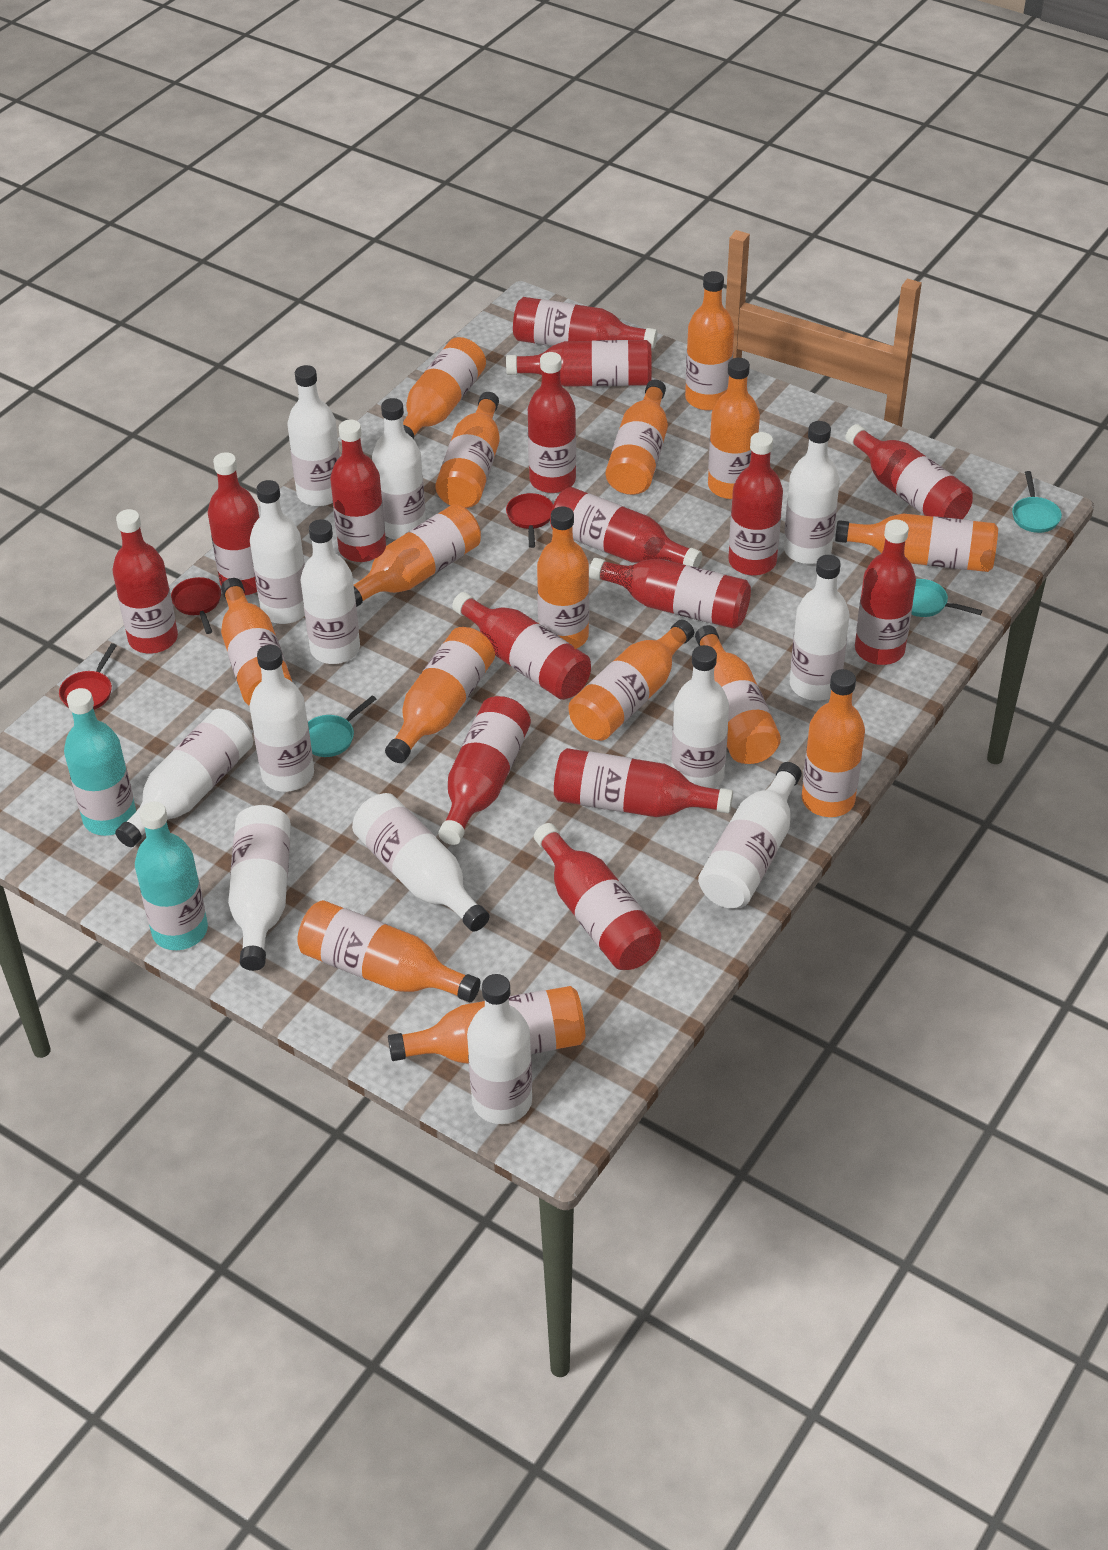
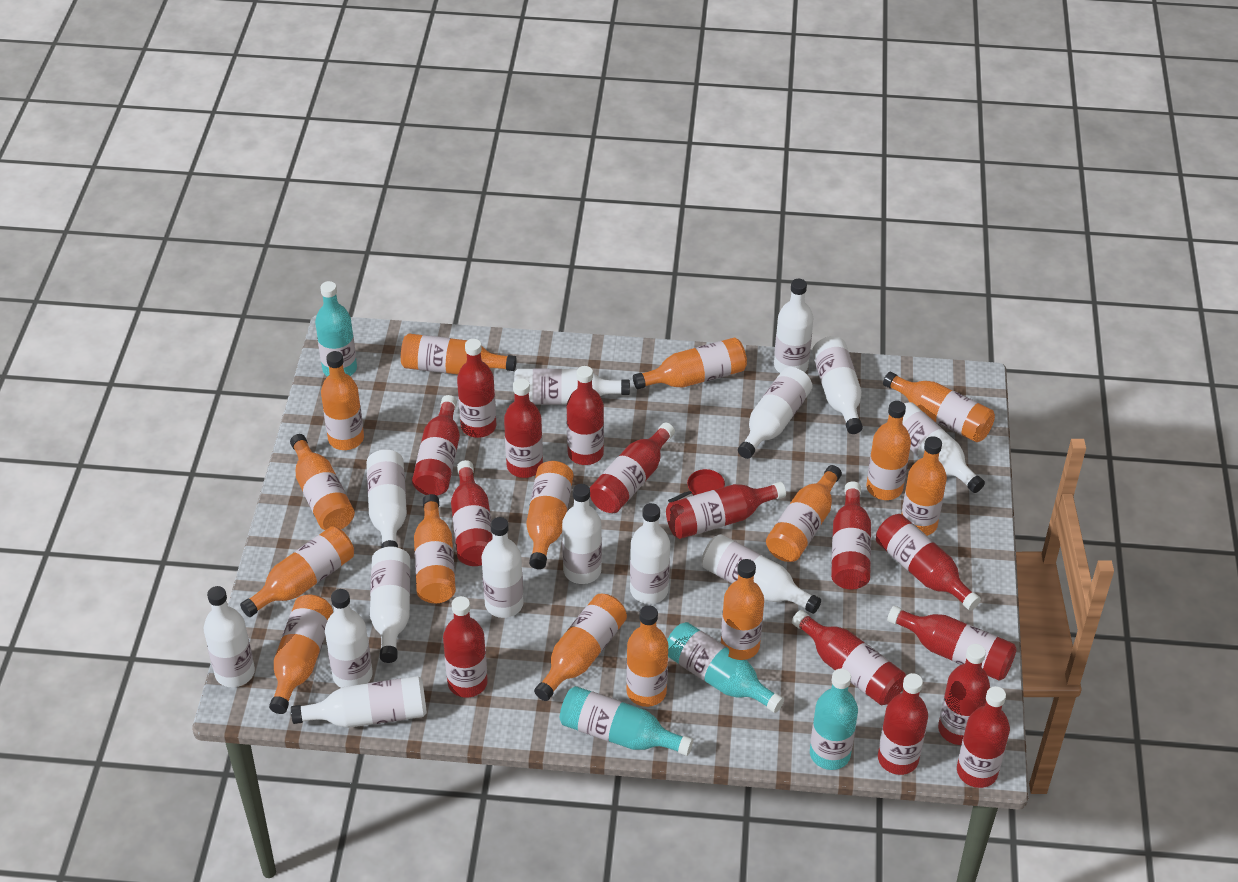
red pan: [59,643,117,710] [171,577,221,634] [506,493,553,548] = 3 -> [668,469,725,503] = 1
turquoise bottle: [64,688,136,836] [135,801,208,950] = 2 -> [315,281,357,377] [560,686,693,756] [667,622,784,713] [810,669,858,770] = 4
turquoise pan: [308,696,376,757] [911,579,982,617] [1012,471,1062,533] = 3 -> none = 0
white bottle: [115,709,253,847] [228,805,291,971] [250,480,305,624] [250,645,314,792] [288,365,340,507] [301,519,360,664] [352,793,489,932] [372,398,426,540] [467,974,532,1124] [671,645,729,789] [698,762,802,908] [784,421,840,564] [790,555,850,701] = 13 -> [204,586,255,687] [291,676,427,728] [325,589,373,688] [367,449,407,548] [370,546,411,663] [481,517,524,618] [514,369,630,405] [562,484,602,584] [630,503,670,604] [702,534,821,614] [738,367,812,459] [774,279,814,373] [812,336,863,434] [903,402,985,493] = 14

